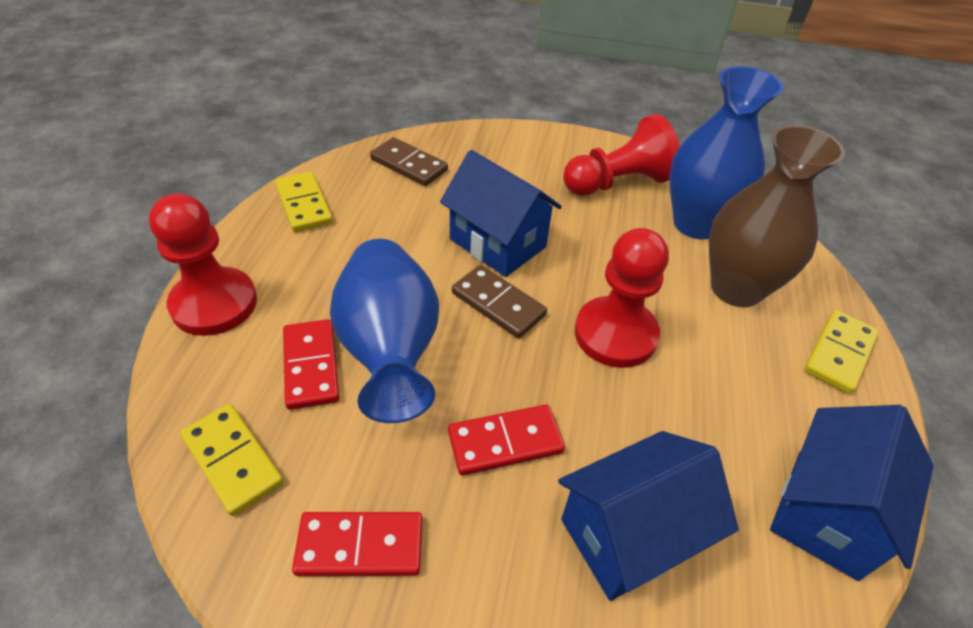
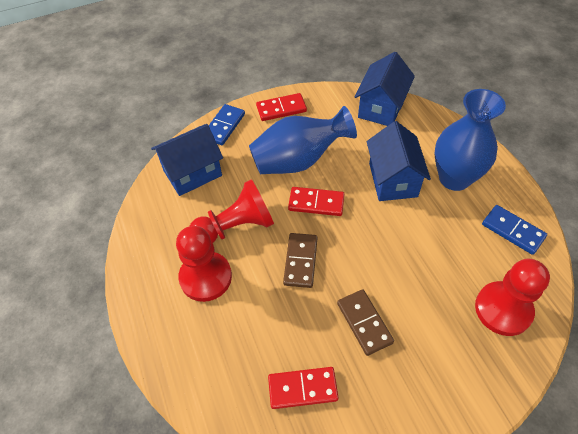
blue domino: none = 0 -> [209,104,245,145] [482,205,547,255] = 2
brown vase: [709,125,845,307] = 1 -> none = 0
yellow domino: [180,404,284,516] [275,172,333,232] [804,310,879,394] = 3 -> none = 0

